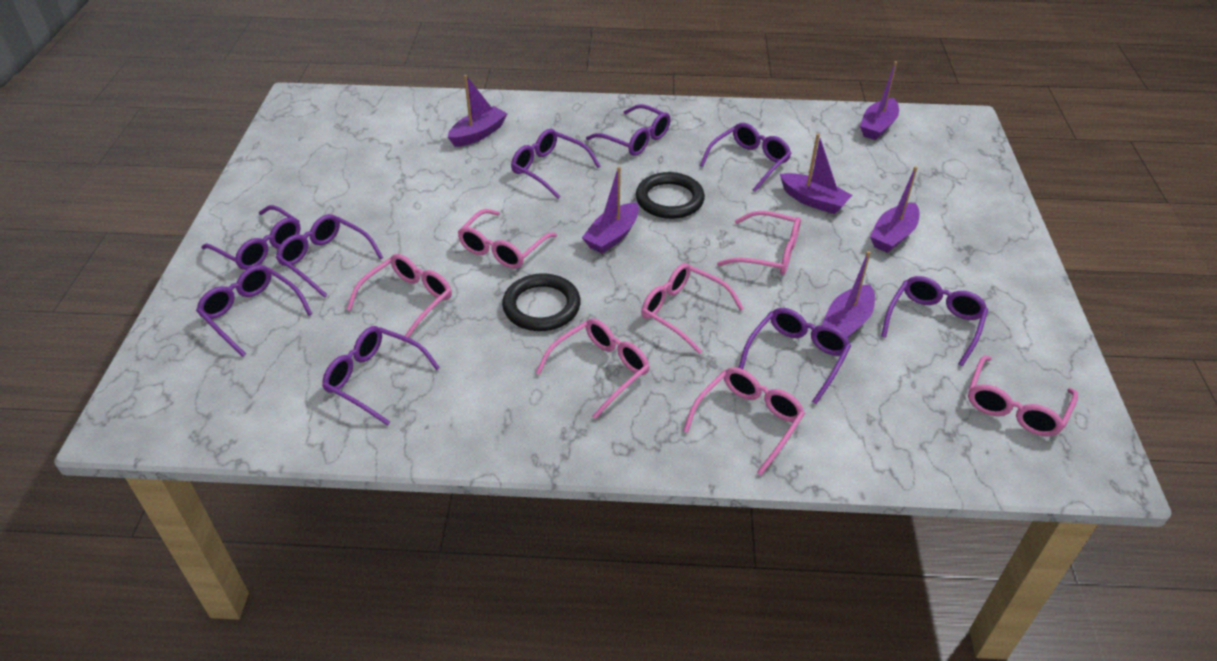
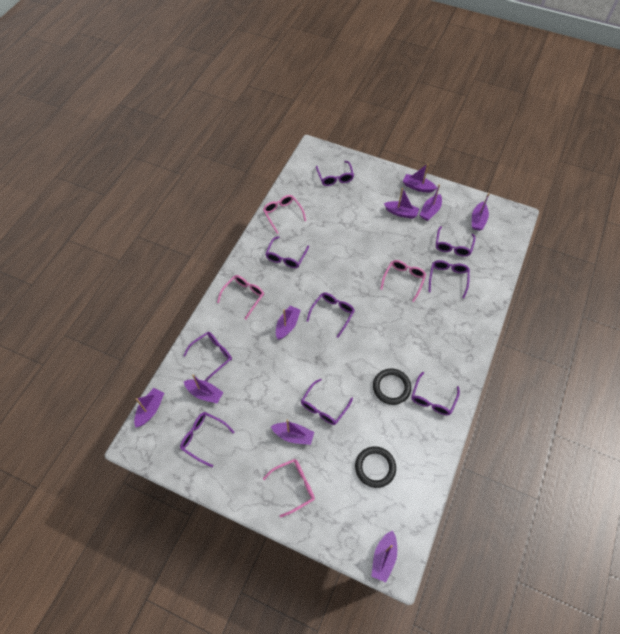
pink glasses: [347,254,452,343] [458,209,557,269] [536,318,649,419] [641,263,744,354] [683,367,805,475] [717,211,801,275] [968,355,1078,436] = 7 -> [217,275,264,320] [263,195,306,234] [263,459,315,518] [380,260,426,302] = 4
purple boat: [448,75,508,147] [582,167,639,254] [780,133,852,214] [822,251,875,338] [860,61,899,140] [870,166,919,253] = 6 -> [134,388,164,428] [184,375,224,403] [271,420,314,445] [276,306,301,340] [371,530,397,582] [384,188,419,219] [403,164,437,192] [420,184,442,221] [472,193,489,231] = 9

